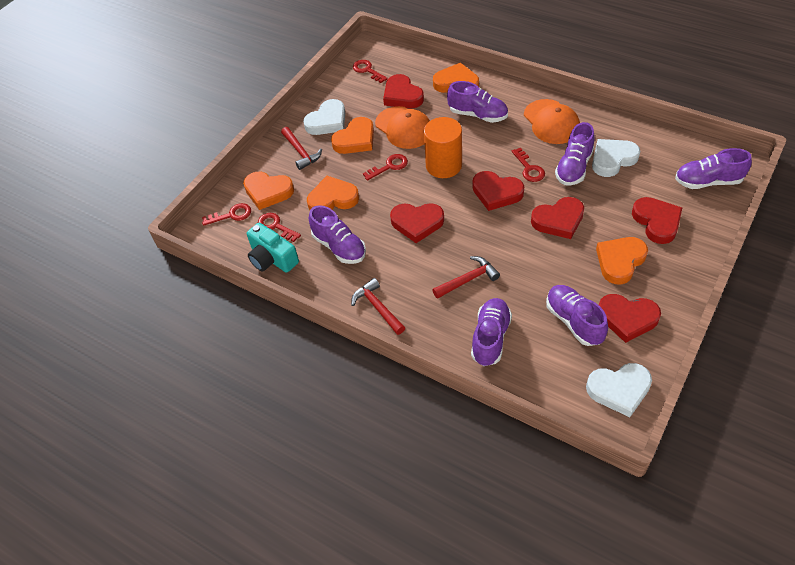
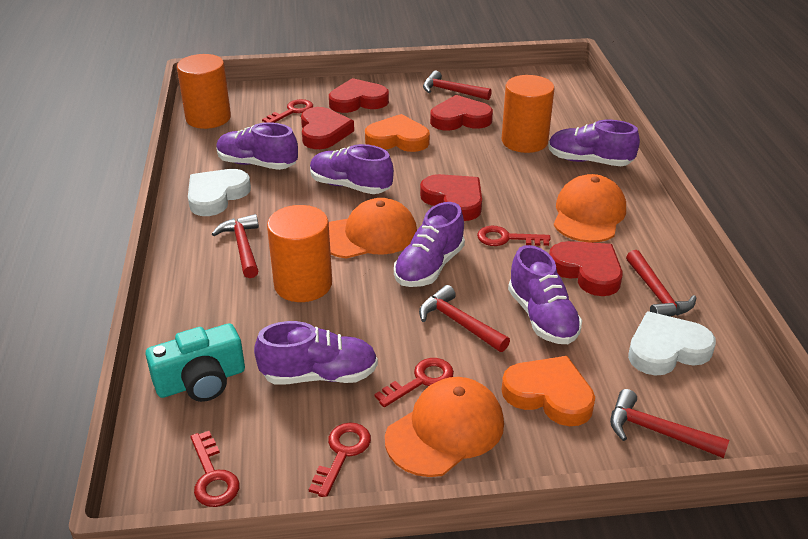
orange cap: [375,106,430,149] [524,99,580,144] = 2 -> [329,198,417,259] [385,377,504,477] [554,174,626,243] = 3
orange cylinder: [424,117,462,178] = 1 -> [177,54,231,129] [267,205,332,302] [502,75,554,153] = 3
orange heart: [243,172,294,210] [307,176,359,210] [331,117,374,154] [433,63,479,93] [596,237,648,285] = 5 -> [365,114,430,152] [502,356,595,426] = 2
red hammer: [281,127,322,170] [351,278,405,335] [432,256,500,299] = 3 -> [212,214,259,278] [419,285,510,352] [423,71,492,100] [610,389,729,458] [626,250,696,317] = 5
red heart: [383,74,424,109] [390,203,444,243] [472,171,525,211] [531,197,584,239] [599,294,661,343] [632,197,682,244] = 6 -> [301,107,354,149] [329,78,389,113] [420,174,482,221] [430,95,493,131] [549,241,623,296] = 5
white heart: [303,99,345,135] [586,363,652,417] [592,139,640,177] = 3 -> [188,169,251,216] [628,311,716,376] = 2

